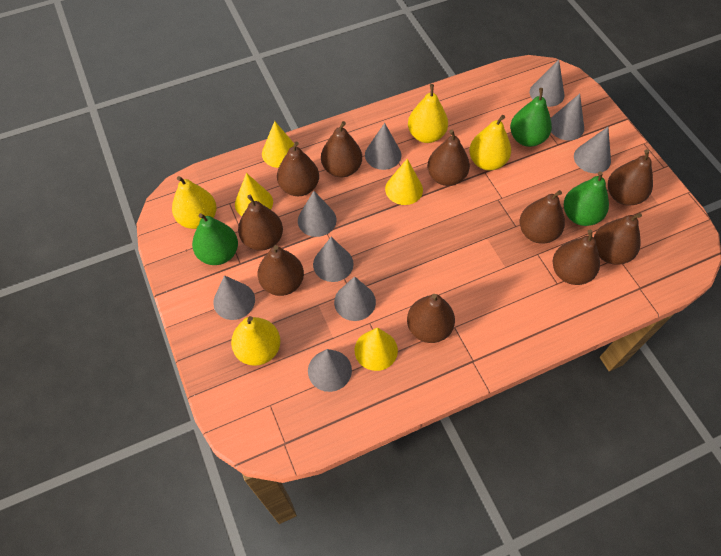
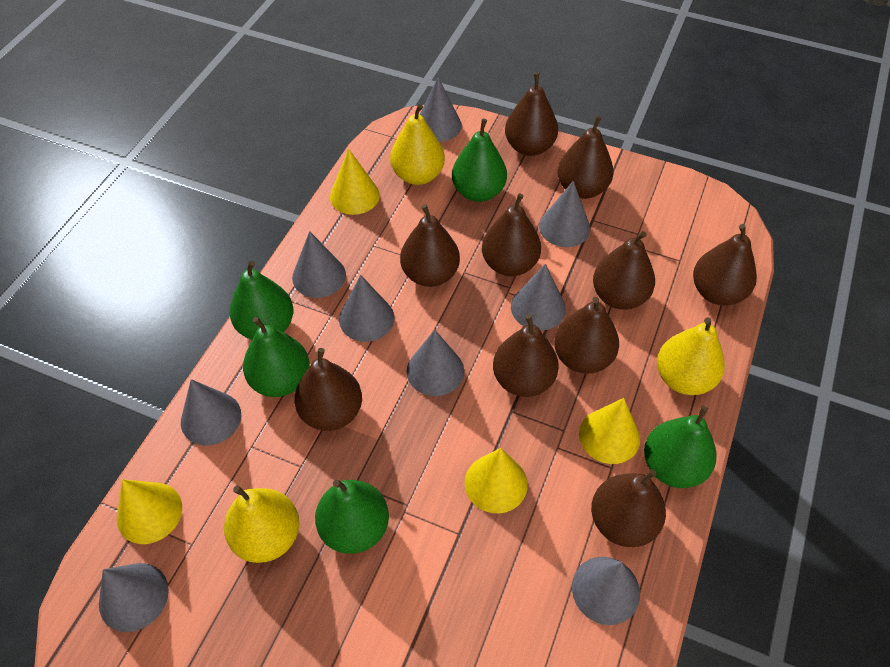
green pear: [192,213,238,265] [510,88,552,147] [564,171,609,226] = 3 -> [230,261,293,340] [243,317,310,397] [315,479,389,554] [452,119,507,202] [644,406,717,488] = 5
yellow pear: [172,176,217,229] [231,316,281,366] [408,84,448,143] [469,115,511,170] = 4 -> [224,485,299,563] [390,104,445,185] [657,317,725,395] = 3

